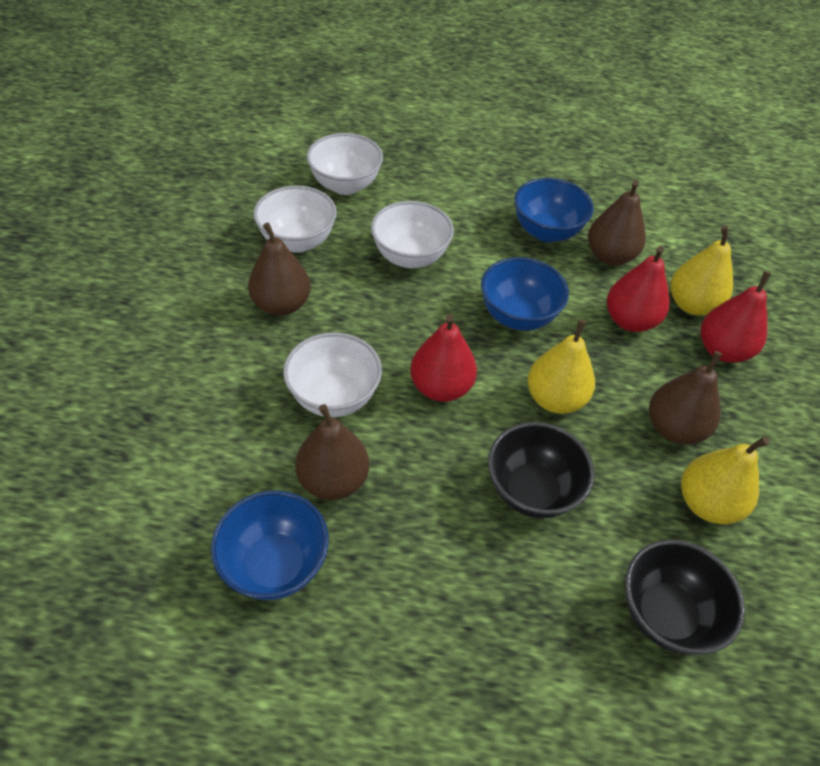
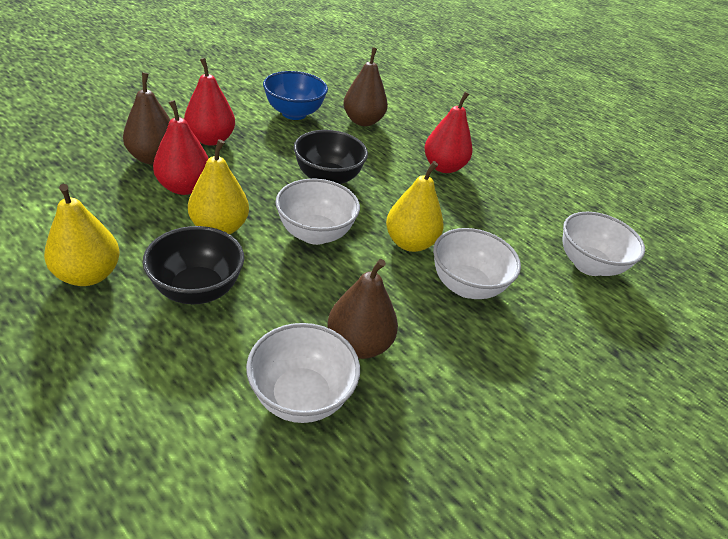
blue bowl: [211,491,329,600] [481,257,569,331] [514,178,594,242] = 3 -> [263,71,328,120] = 1
brown pear: [248,223,311,316] [295,404,369,500] [588,180,646,265] [649,351,722,444] = 4 -> [123,72,170,165] [327,259,398,359] [343,47,388,126] = 3

